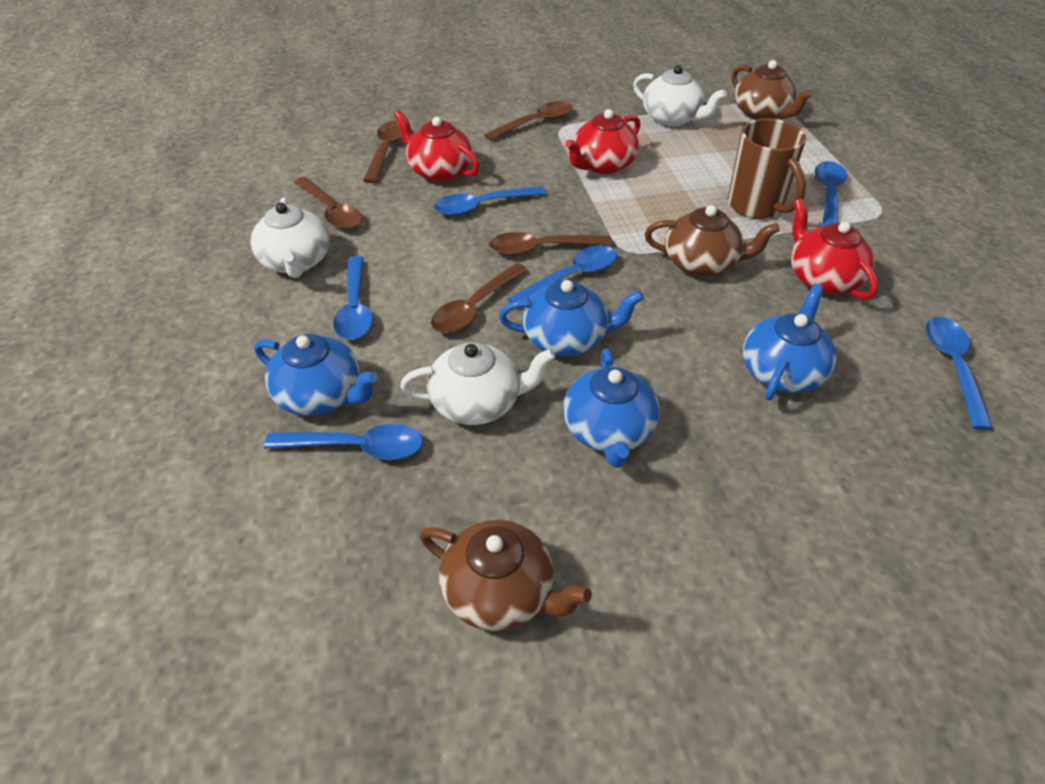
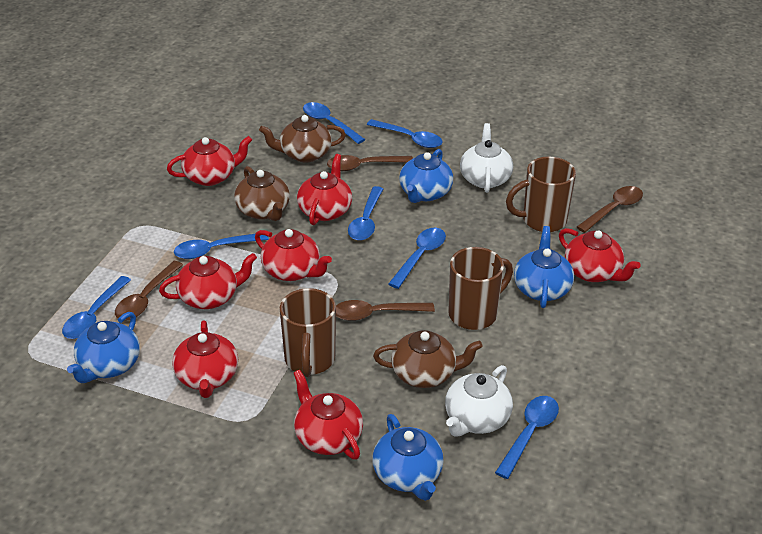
blue spoon: [264,424,423,460] [333,256,373,340] [434,186,546,216] [508,245,617,303] [815,161,847,227] [926,317,993,430] = 6 -> [62,276,131,339] [174,234,269,259] [303,102,365,144] [348,186,383,241] [367,119,443,148] [388,228,446,289] [495,396,559,479] = 7
brown mug: [728,118,806,219] = 1 -> [280,288,336,377] [448,247,513,330] [506,157,576,232] = 3
brown spoon: [294,177,362,230] [363,121,402,183] [431,263,528,333] [484,101,573,141] [489,232,612,255] = 5 -> [115,261,183,320] [327,155,413,171] [336,300,435,321] [577,186,643,233] = 4
red teapot: [394,110,479,182] [565,109,640,174] [791,199,878,300] = 3 -> [159,253,257,309] [167,136,252,186] [172,320,238,398] [255,229,332,281] [294,370,363,459] [297,154,352,225] [559,228,641,282] = 7
white teapot: [250,197,330,278] [400,342,555,425] [633,65,727,126] = 3 -> [445,365,513,437] [460,123,513,193] = 2

